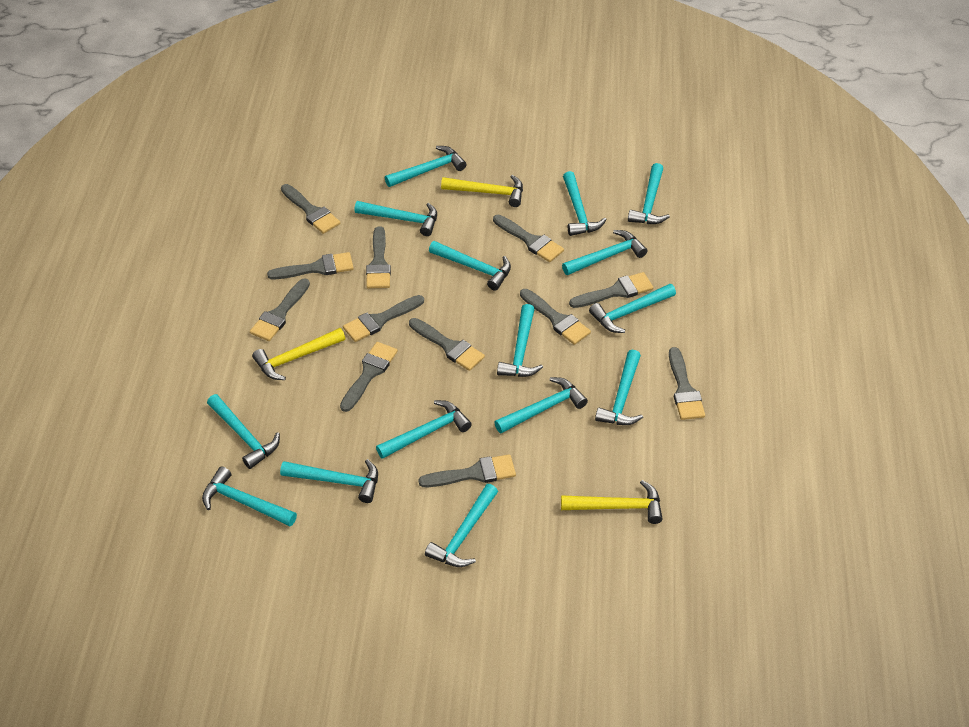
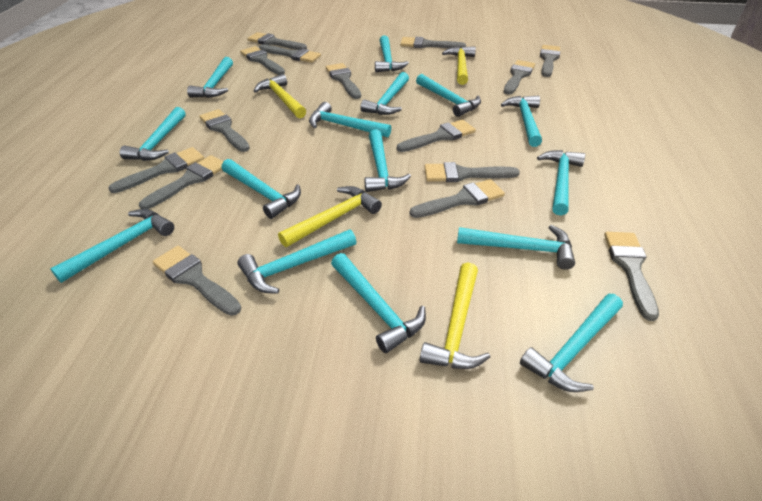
grey brush: [250,278,310,341] [267,252,354,279] [281,184,340,234] [340,342,398,412] [343,295,424,342] [366,226,391,288] [409,318,485,371] [418,454,516,487] [493,215,564,262] [520,289,591,345] [569,272,653,308] [669,347,705,420] = 12 -> [108,147,204,193] [139,155,224,209] [152,246,241,316] [199,109,250,152] [240,46,285,75] [247,32,307,50] [259,44,321,63] [326,63,361,99] [397,119,476,152] [400,37,466,48] [410,179,505,218] [424,162,520,182] [504,60,535,95] [540,45,560,77] [604,232,659,321] = 15
yellow hammer: [252,328,345,380] [441,175,523,207] [561,480,663,524] = 3 -> [254,74,306,118] [278,186,382,247] [420,262,490,369] [442,46,476,85] = 4

